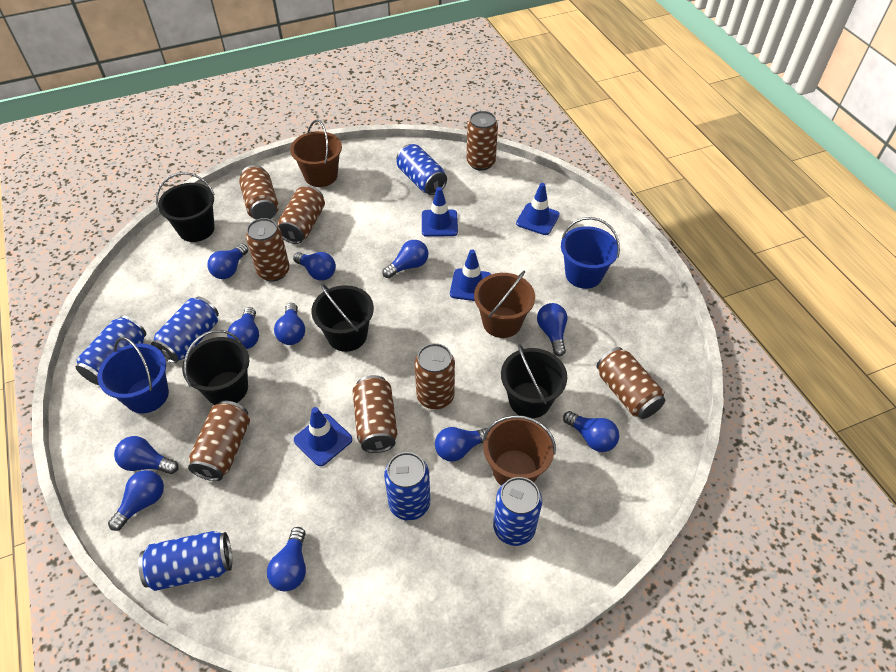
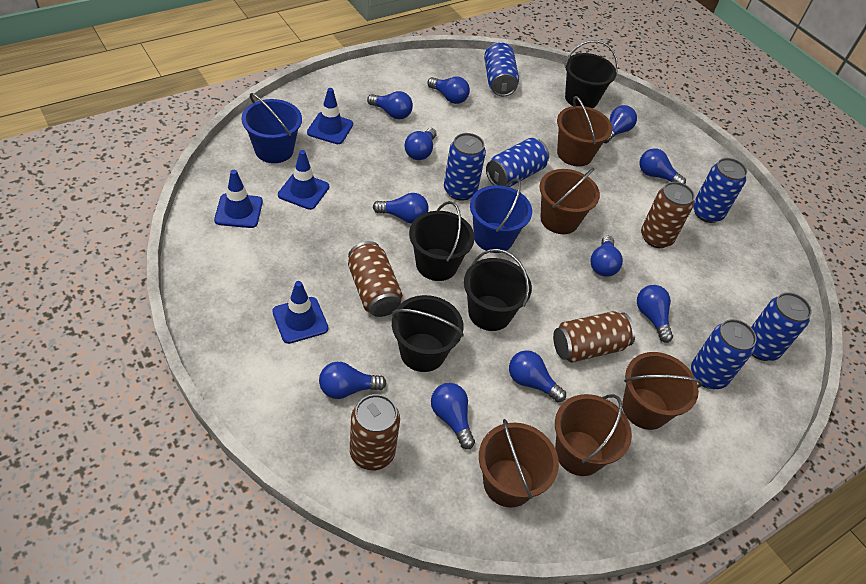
brown bucket: [290,120,342,187] [474,271,535,338] [482,415,556,486] = 3 -> [479,419,559,507] [539,168,600,234] [555,394,632,476] [557,96,613,167] [622,352,702,430] = 5
brown can: [188,401,250,481] [239,165,279,220] [246,218,290,282] [278,186,325,244] [353,375,397,453] [415,343,455,409] [466,111,498,171] [597,347,665,419] = 8 -> [348,241,403,317] [350,394,400,471] [553,311,635,363] [641,182,695,248] = 4

